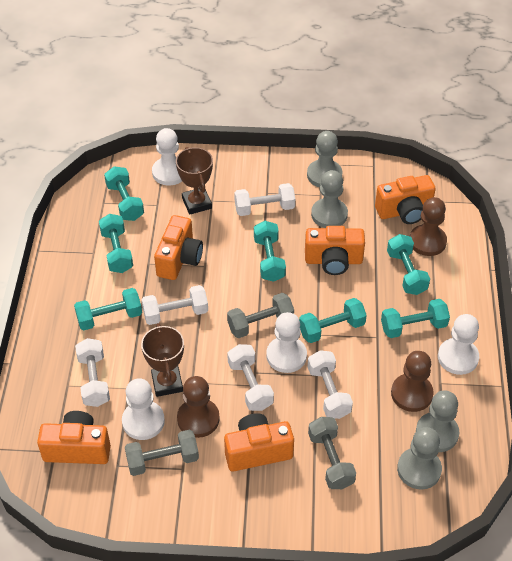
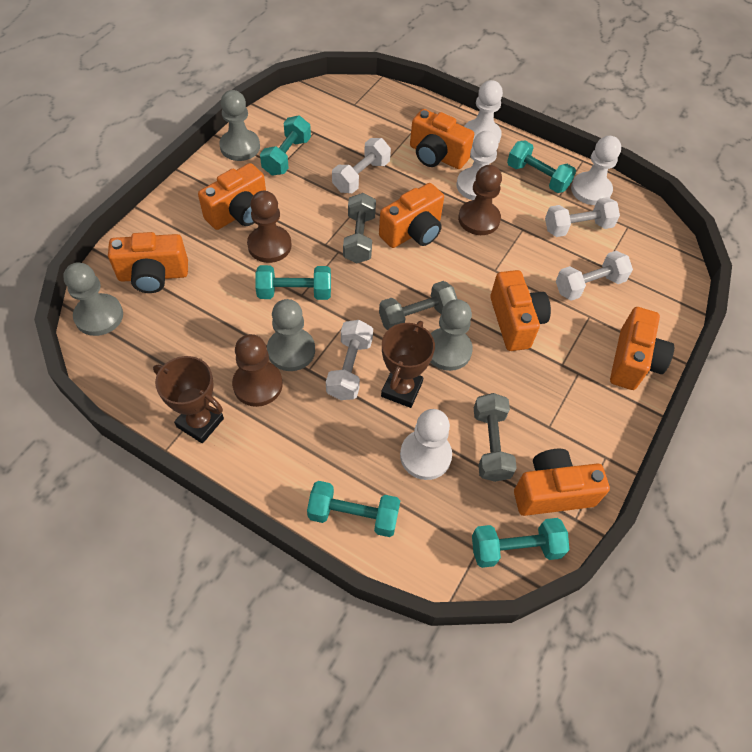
orange camera: [37,411,111,464] [154,215,203,280] [224,413,294,472] [305,226,365,275] [375,175,435,224] = 5 -> [108,232,188,293] [198,163,266,230] [379,183,444,248] [410,109,474,169] [490,270,551,351] [514,449,610,516] [610,307,674,390] = 7
turquoise dumbbell: [74,288,142,330] [99,214,133,273] [104,166,144,221] [254,221,286,282] [299,298,367,343] [381,299,450,338] [387,234,430,295] = 7 -> [255,265,331,300] [260,115,311,175] [307,481,400,537] [472,518,569,568] [507,140,576,193] = 5
white dumbbell: [75,338,110,407] [141,285,208,325] [227,344,274,411] [234,183,295,216] [308,350,353,419] = 5 -> [326,320,373,400] [332,138,391,193] [545,197,620,237] [556,251,633,301] = 4

